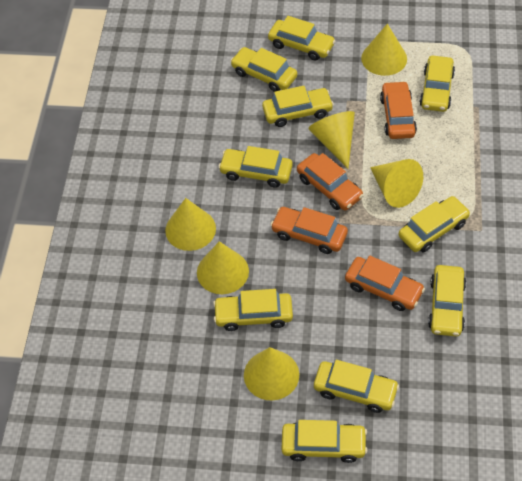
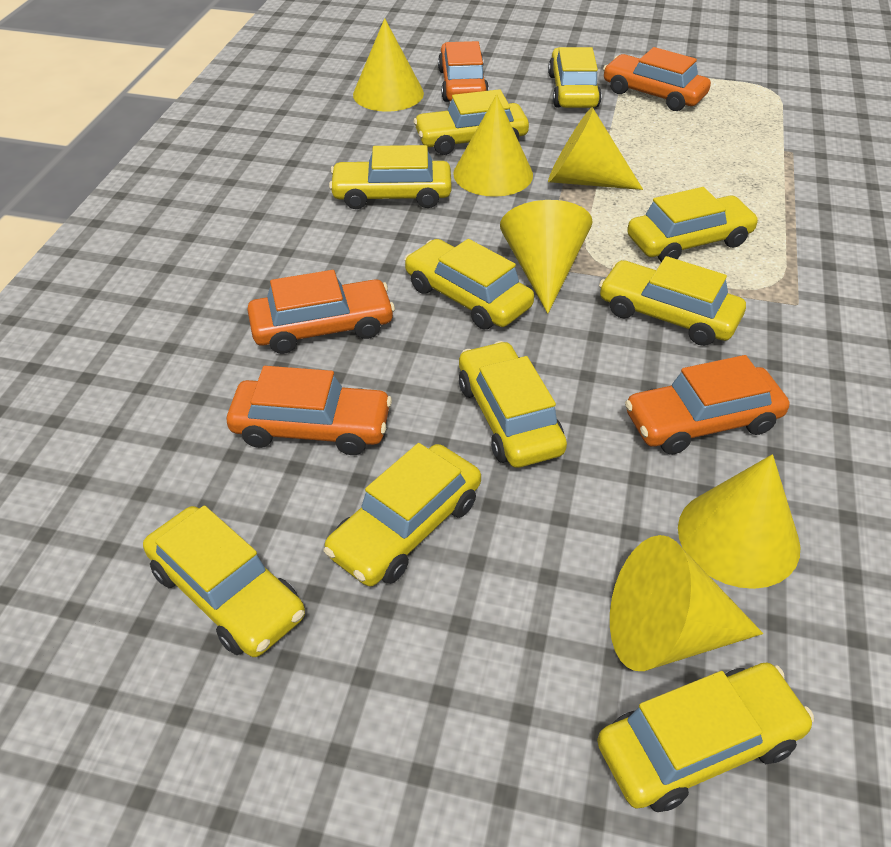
orange car: [271,207,348,254] [297,153,363,210] [345,256,425,311] [380,81,417,139] = 4 -> [227,366,392,455] [247,270,395,354] [438,41,489,102] [603,47,711,111] [625,355,789,455] = 5

